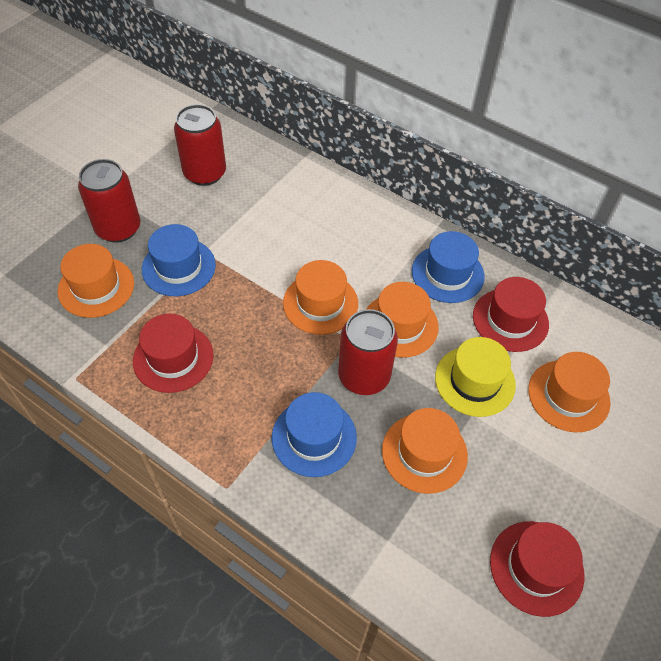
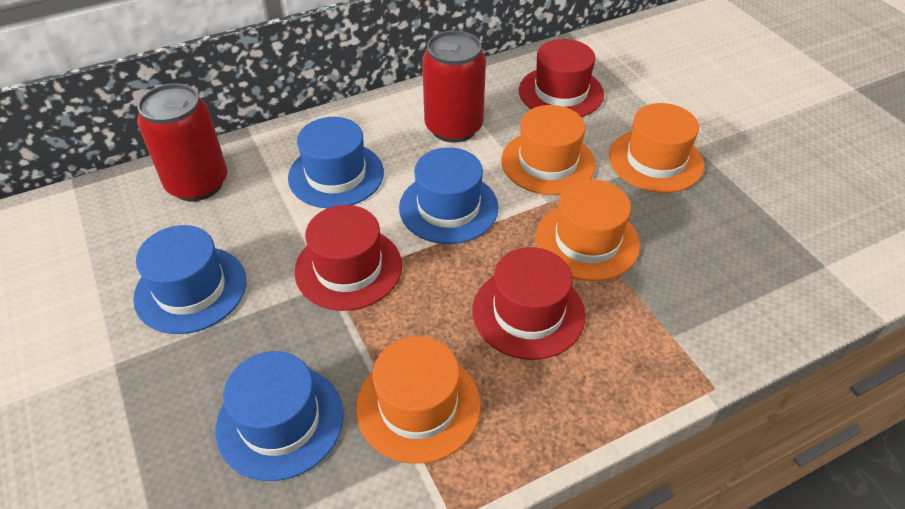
blue hat: [142,224,216,296] [272,392,357,477] [412,231,484,303] = 3 -> [133,225,246,334] [215,351,344,481] [288,117,384,208] [399,147,498,244] = 4
orange hat: [58,244,134,318] [283,260,358,335] [366,282,439,358] [382,408,468,494] [528,352,611,432] = 5 -> [356,336,481,464] [501,105,596,195] [536,179,640,281] [609,103,704,193] = 4
red can: [78,159,140,243] [174,104,226,186] [338,309,398,395] = 3 -> [137,83,227,201] [422,30,486,143] = 2
yellow hat: [435,337,516,417] = 1 -> none = 0

